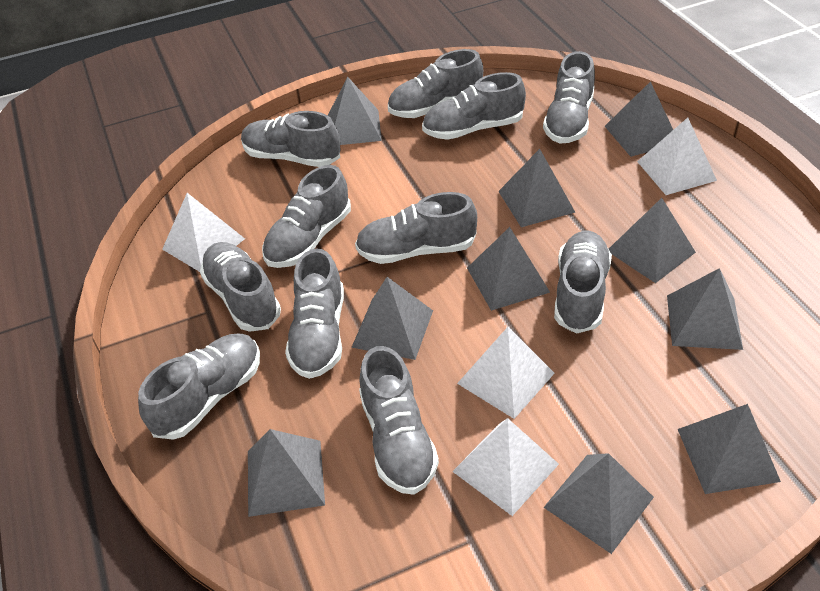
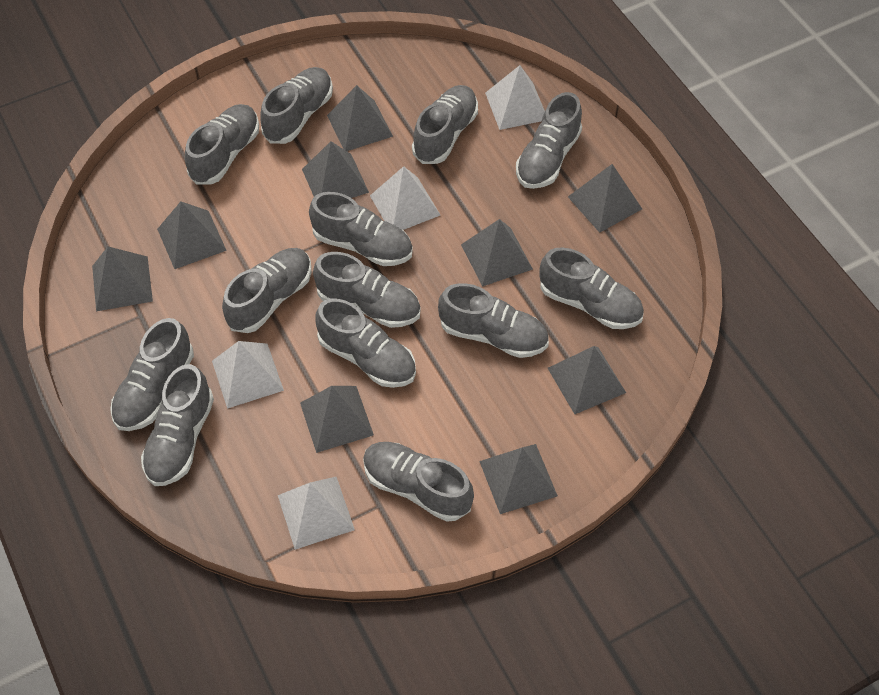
grey pyramid: [248,429,325,517] [328,77,382,145] [351,277,433,360] [467,227,550,311] [498,149,575,227] [544,453,654,554] [605,81,673,157] [609,198,696,283] [667,268,743,350] [678,404,781,494] = 10 -> [92,246,153,311] [157,201,227,269] [300,386,374,453] [302,141,369,198] [327,85,393,151] [461,219,533,287] [479,444,558,514] [548,346,626,414] [568,164,642,233] = 9
grey shoe: [138,334,260,440] [200,242,281,332] [241,111,340,167] [262,165,351,268] [285,248,344,379] [355,192,477,264] [359,346,439,495] [388,49,483,118] [422,72,526,140] [543,51,595,144] [554,230,612,334] = 11 -> [110,318,194,431] [141,364,214,486] [185,104,259,185] [222,248,311,333] [261,67,333,144] [309,192,413,266] [313,252,420,328] [315,299,416,388] [363,442,474,522] [412,85,478,164] [438,283,549,358] [516,92,582,189] [540,247,644,329] = 13

